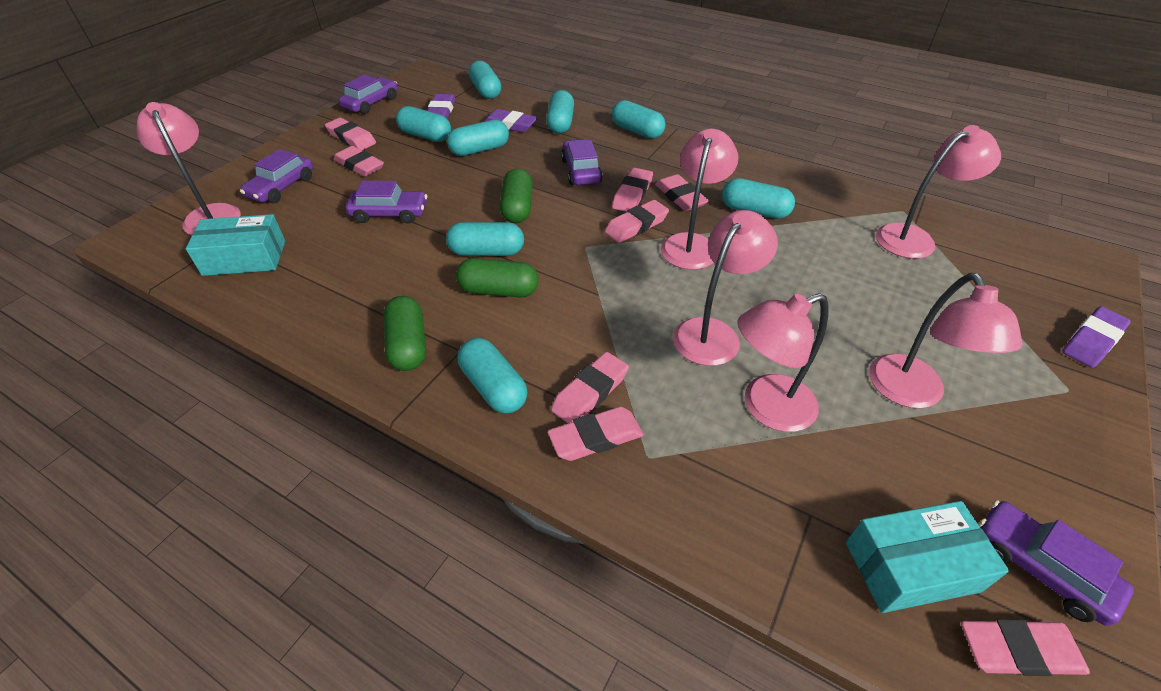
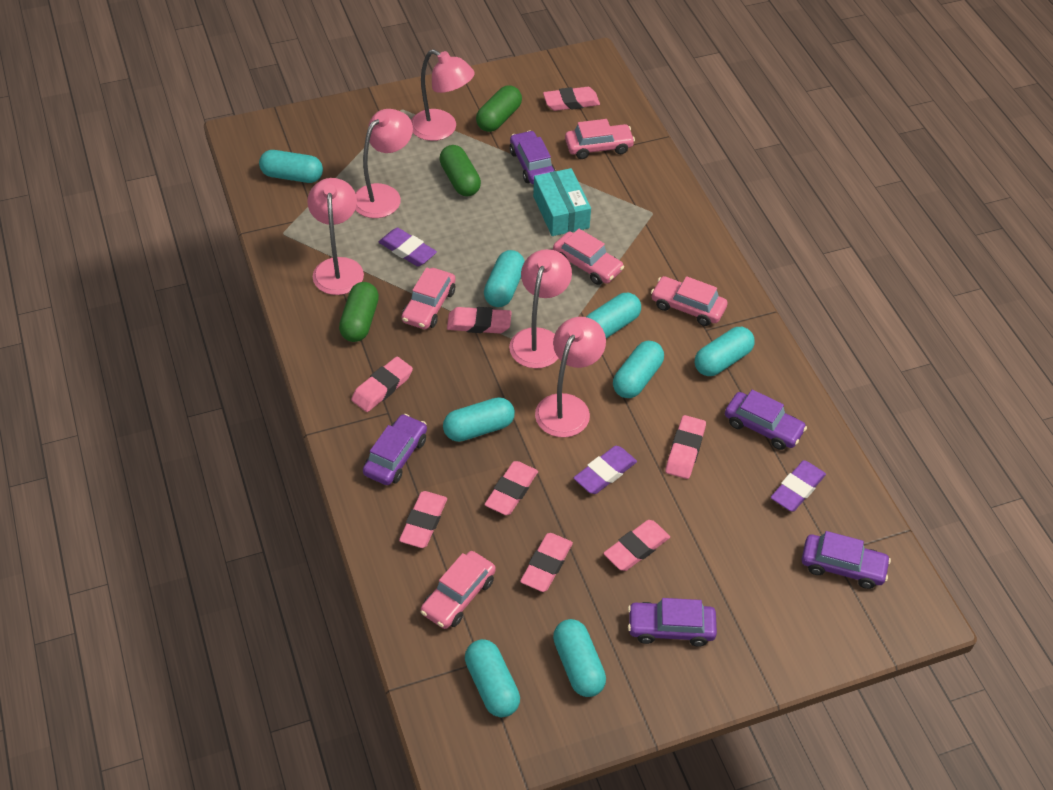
pink car: none = 0 -> [402,267,456,329] [421,551,496,629] [553,229,624,285] [565,119,635,159] [651,276,728,326] = 5
pink lamp: [137,102,241,235] [661,129,738,270] [673,210,778,366] [737,293,829,432] [869,273,1023,408] [876,125,1001,259] = 6 -> [307,178,364,295] [355,109,413,218] [411,49,475,141] [509,249,572,368] [535,317,606,437] = 5
turquoise box: [186,214,285,276] [846,501,1009,613] = 2 -> [533,168,591,236] = 1

